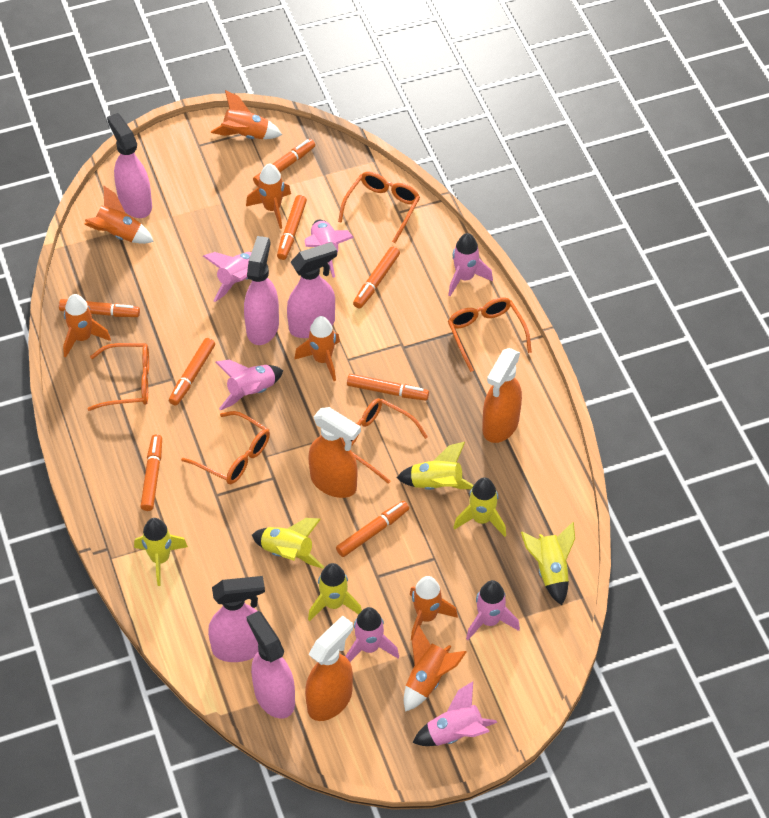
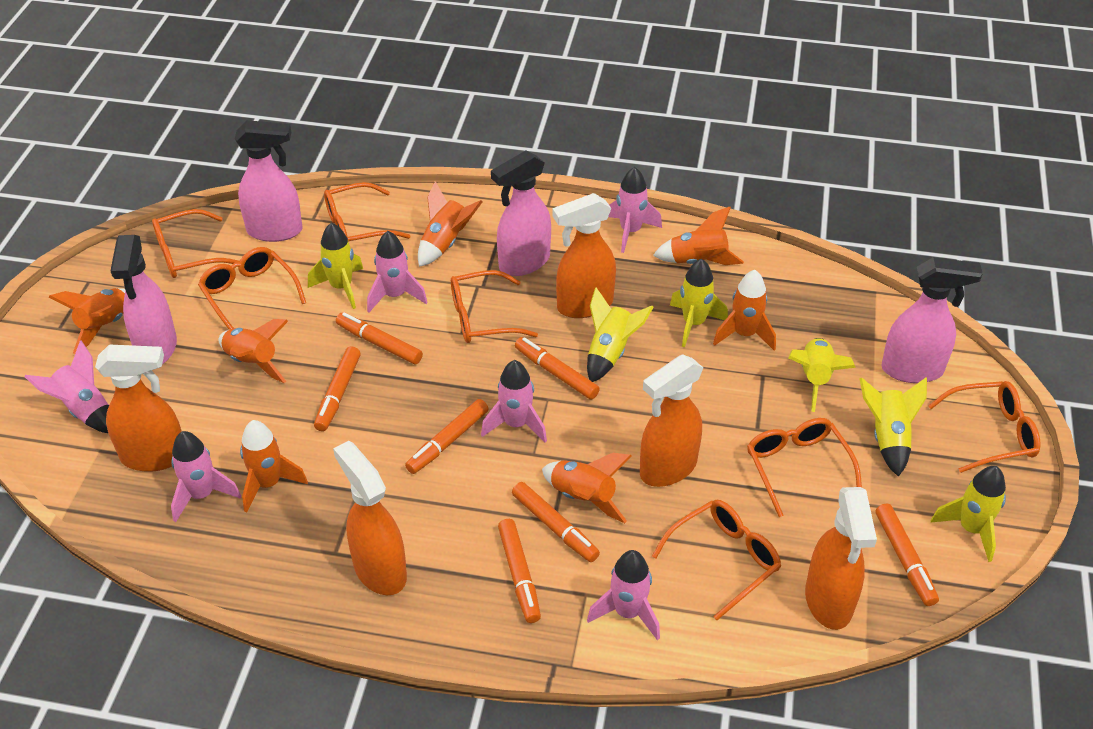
orange glasses: [88,343,149,411] [181,411,270,484] [338,172,420,243] [342,398,428,484] [448,297,532,372] = 5 -> [152,209,240,278] [198,247,306,329] [324,182,410,241] [451,270,538,343] [652,500,781,620] [747,418,862,517] [928,381,1040,473] = 7
orange marker: [59,299,140,317] [140,434,162,511] [169,338,215,406] [253,139,315,187] [277,195,307,260] [336,501,409,557] [347,374,429,401] [353,247,400,309] = 8 -> [314,347,361,431] [336,312,423,365] [405,399,489,474] [498,519,541,623] [512,482,600,562] [515,337,600,400] [876,503,939,606] = 7
orange spray bottle: [305,615,353,721] [308,407,361,498] [482,348,522,443] = 3 -> [95,345,182,472] [333,441,407,596] [552,193,616,318] [640,354,703,487] [805,487,877,630] = 5
pink rocket: [203,252,252,302] [215,360,283,410] [305,220,354,278] [346,607,399,662] [413,682,497,746] [448,233,493,296] [466,580,520,640] = 7 -> [24,340,109,433] [171,431,241,522] [367,231,427,312] [481,360,547,443] [587,550,660,641] [608,167,662,253] = 6
pink spray bottle: [107,113,152,218] [208,576,265,662] [244,236,279,345] [247,611,295,718] [287,242,337,338] = 5 -> [111,235,177,364] [235,120,303,242] [491,150,551,276] [881,257,983,383] = 4

